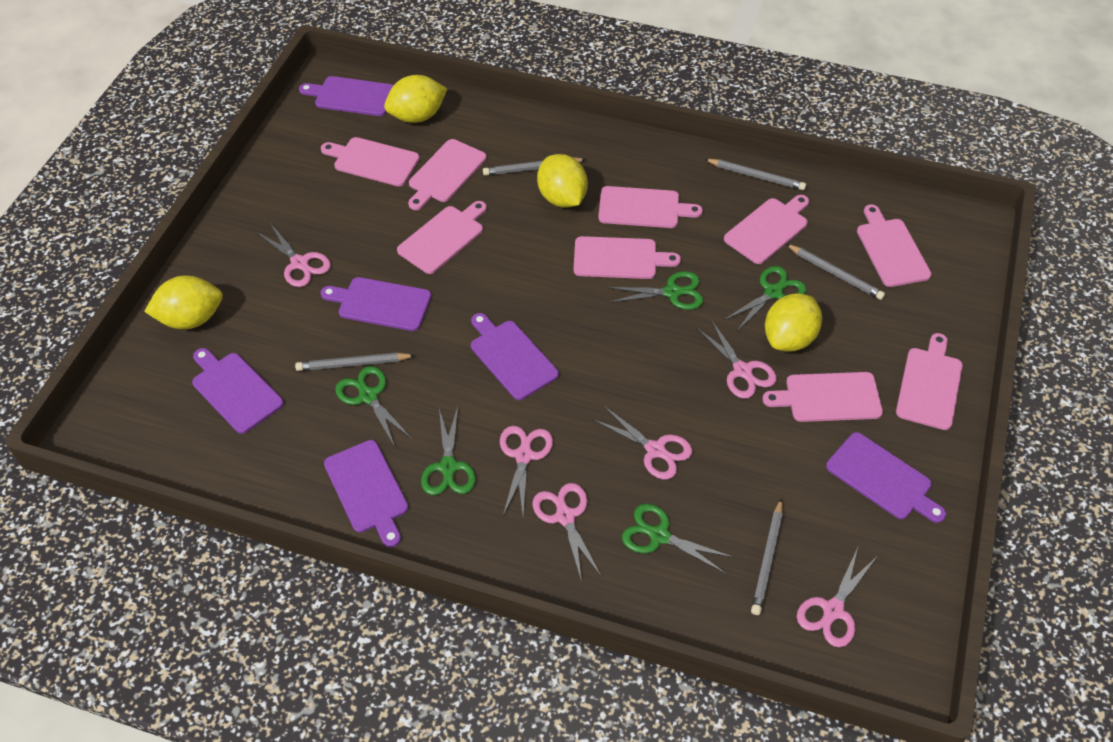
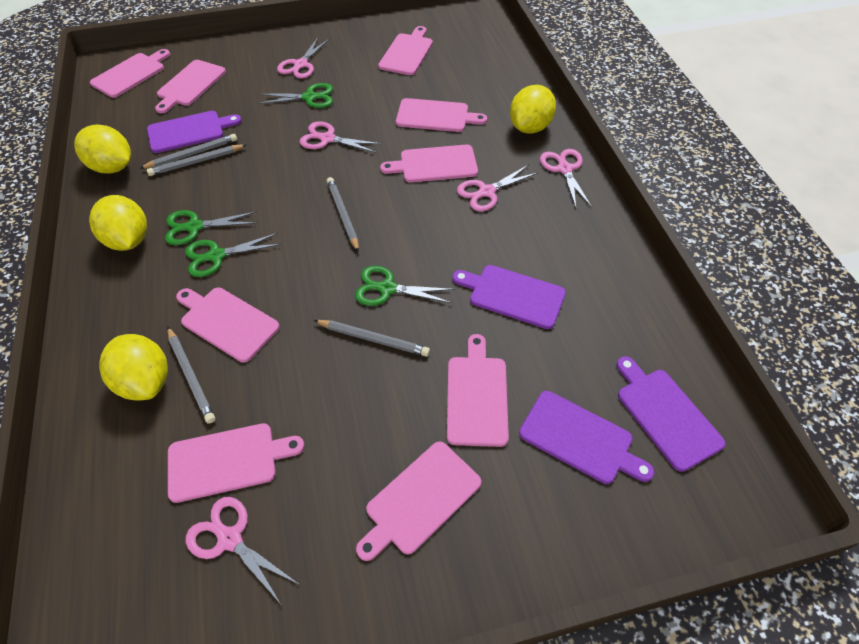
green scissors: [335,366,412,447] [421,407,476,495] [607,271,704,310] [622,504,734,574] [723,266,806,331] = 5 -> [165,210,256,245] [185,233,281,277] [257,83,333,108] [355,266,455,306] = 4
pink scissors: [256,224,331,287] [500,426,553,515] [533,483,601,582] [593,406,693,480] [696,320,777,399] [797,548,877,647] = 6 -> [186,497,300,604] [277,37,330,79] [300,121,382,153] [457,164,539,212] [540,149,592,207] = 5
purple cutting board: [192,348,284,434] [299,76,394,116] [321,277,432,331] [324,440,409,547] [471,313,559,400] [826,432,946,523] = 6 -> [147,111,242,153] [452,265,566,329] [519,391,654,484] [616,356,726,472] = 4

